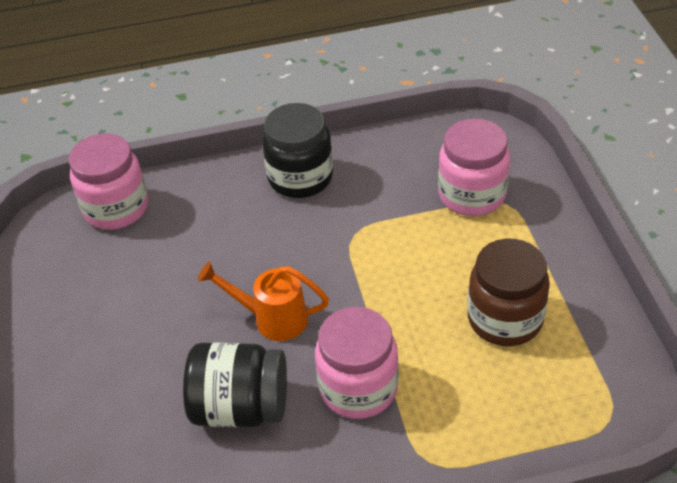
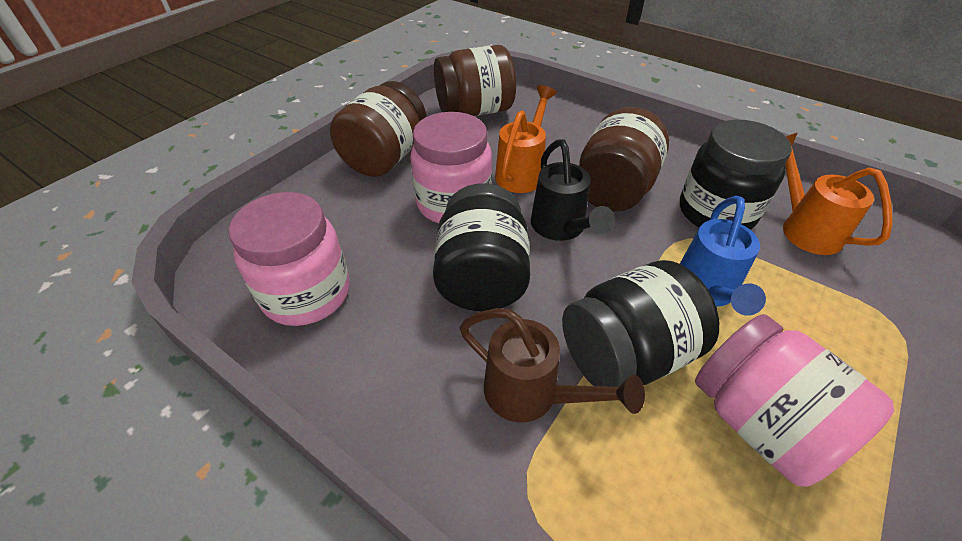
black jar: [183,342,287,427] [262,103,333,198] = 2 -> [433,184,530,311] [562,260,719,387] [680,120,792,230] = 3
black watering can: none = 0 -> [531,139,615,241] = 1
blue watering can: none = 0 -> [680,196,766,316] = 1
brown jar: [467,239,550,346] = 1 -> [330,81,426,177] [434,45,516,116] [579,107,669,212] = 3
brown watering can: none = 0 -> [460,308,645,422] = 1
orange watering can: [198,262,329,341] = 1 -> [495,85,557,193] [783,133,893,255] = 2

